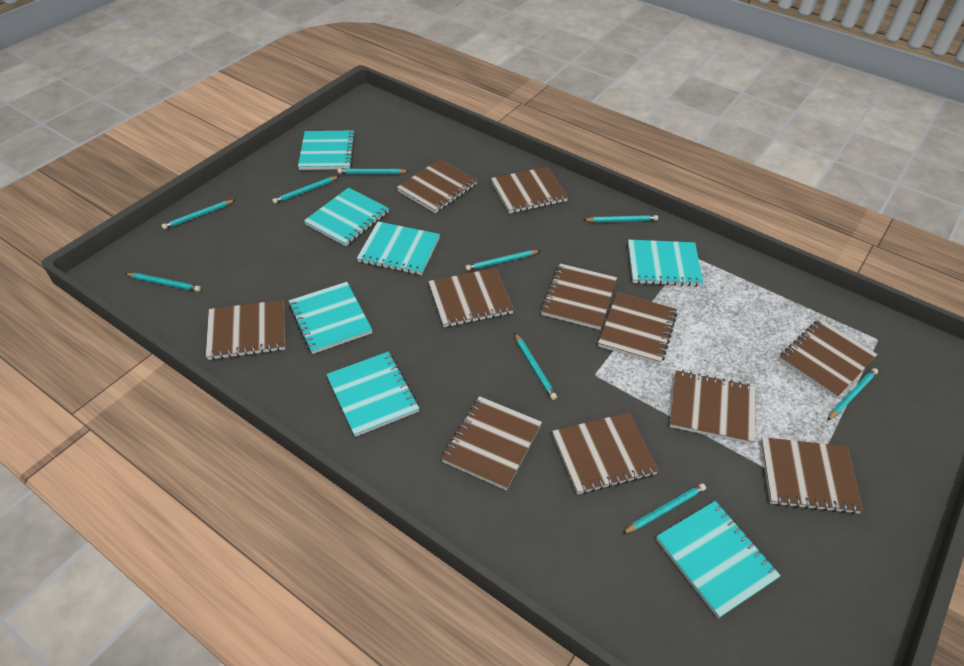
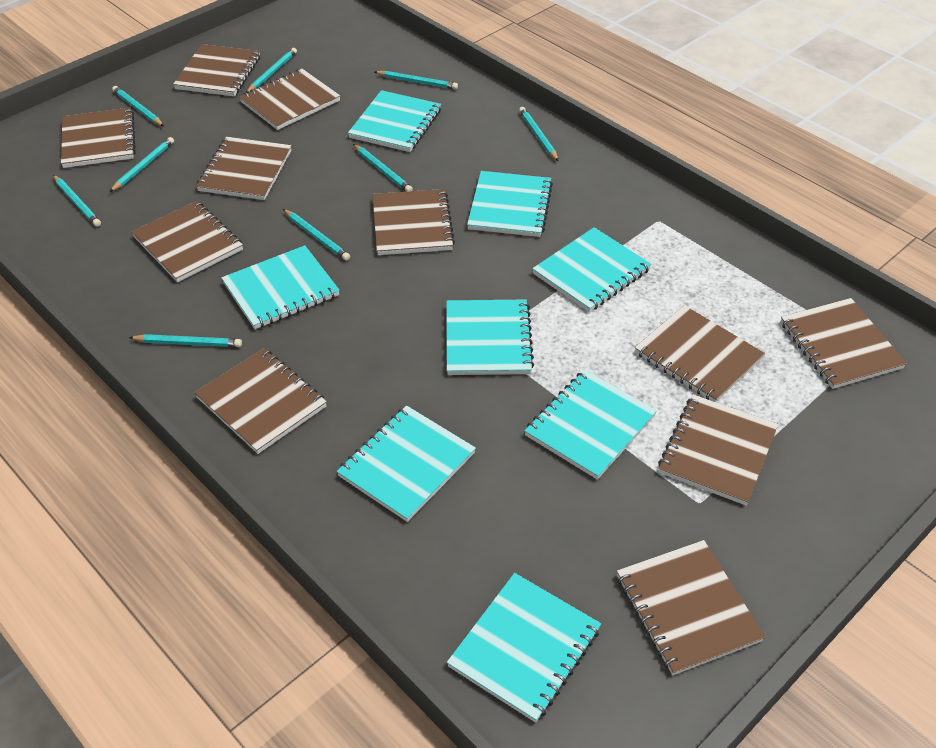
turquoise notebook: [289,282,372,354] [298,130,355,170] [304,188,389,246] [326,352,419,437] [357,221,440,275] [628,240,703,287] [656,501,781,618] = 7 -> [221,245,340,329] [337,405,476,522] [348,90,441,152] [446,300,534,375] [447,573,601,723] [467,171,553,237] [524,370,657,480] [532,227,652,312] = 8

